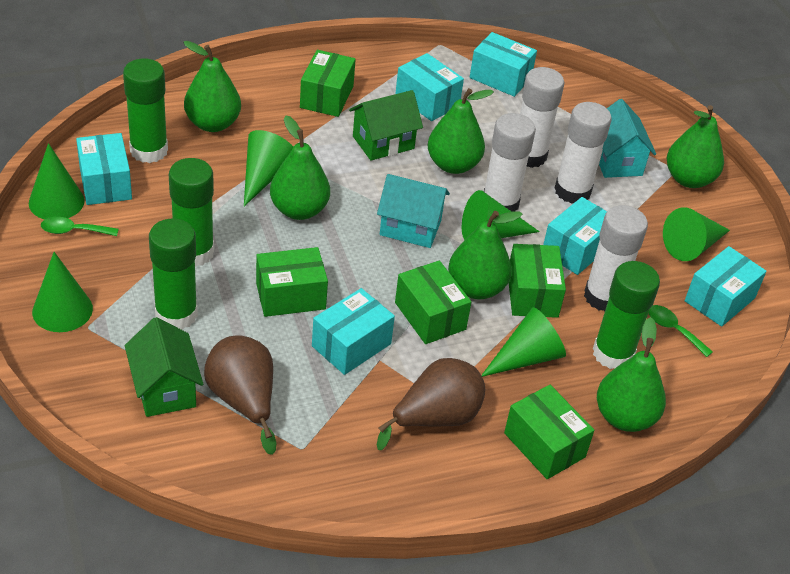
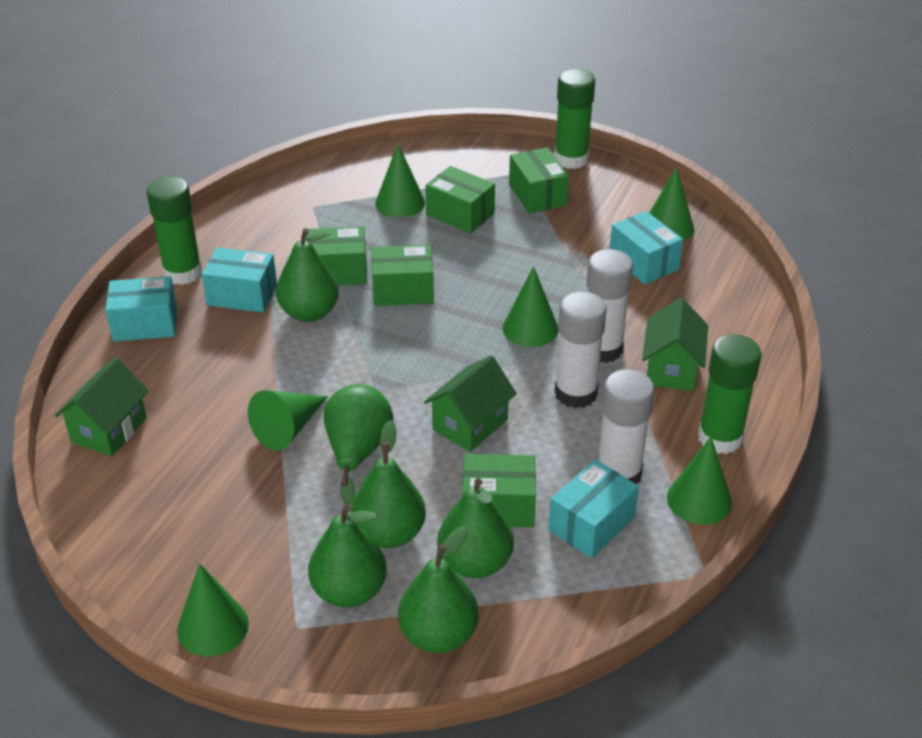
brown pear: [204,335,276,455] [377,358,485,450] = 2 -> none = 0
green glue stick: [123,58,168,163] [149,219,198,330] [169,158,214,267] [593,261,660,369] = 4 -> [147,176,202,285] [555,69,595,169] [698,334,761,454] = 3
green house: [125,317,203,417] [349,90,423,161] = 2 -> [55,357,149,457] [424,355,517,452] [642,298,708,391] = 3
green spoon: [41,217,119,236] [649,305,713,357] = 2 -> none = 0
turquoise box: [76,133,132,205] [312,288,395,375] [395,53,464,121] [470,32,537,97] [543,197,607,275] [685,246,767,327] = 6 -> [105,276,177,341] [202,247,277,313] [548,459,639,558] [610,211,683,285] = 4
turquoise house: [377,174,450,248] [598,99,656,178] = 2 -> none = 0
white glue stick: [484,113,536,212] [520,67,564,168] [554,102,612,204] [584,205,648,311] = 4 -> [555,292,607,409] [587,249,633,363] [598,369,654,484] = 3

